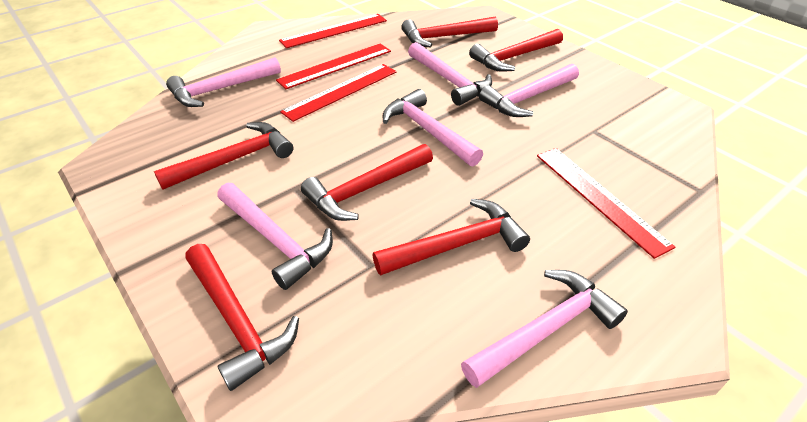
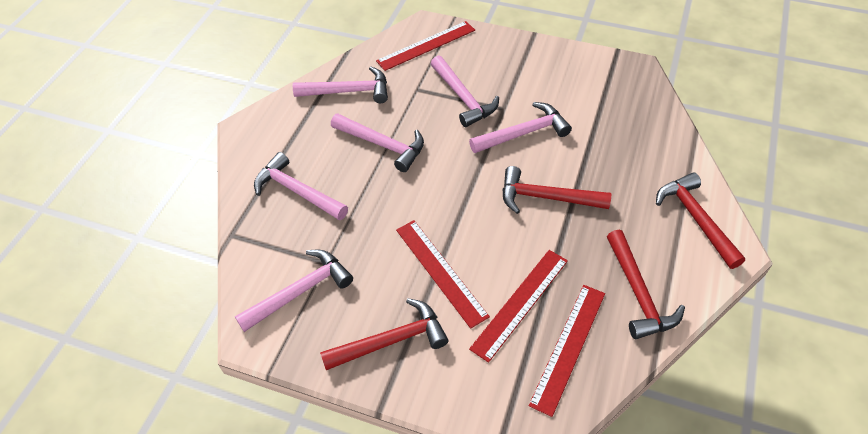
red hammer: [154,122,293,190] [185,244,299,391] [301,144,433,221] [372,199,530,276] [401,17,498,47] [469,29,563,72] = 6 -> [320,298,448,370] [503,166,611,214] [607,230,685,339] [656,172,745,269] = 4

